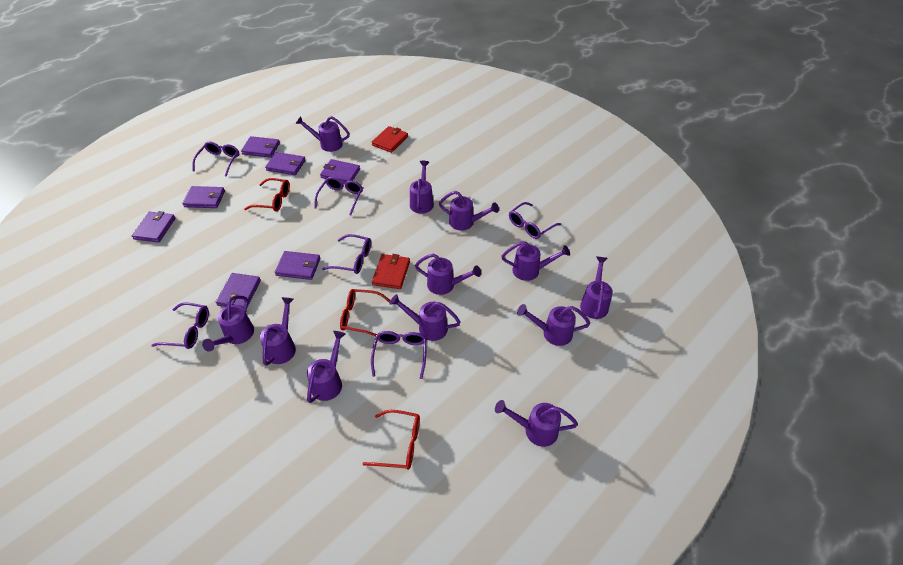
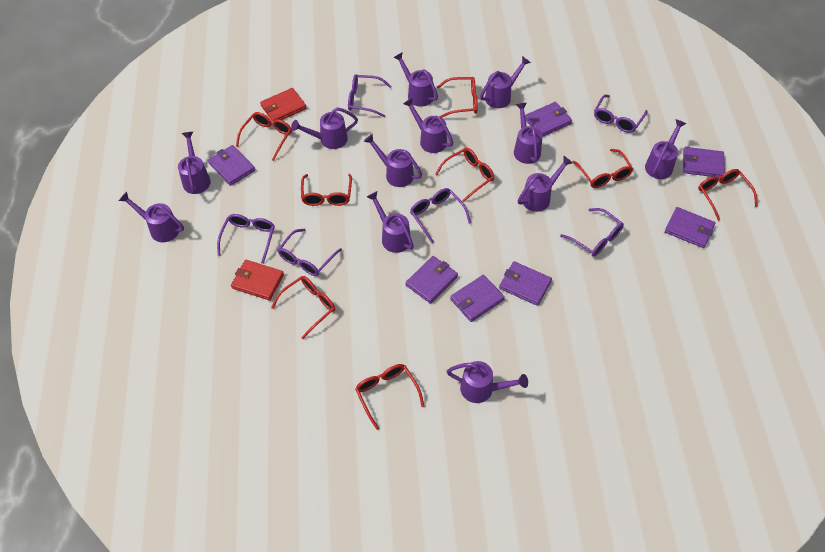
red glasses: [244,178,290,212] [340,289,391,336] [363,410,420,470] = 3 -> [236,112,292,161] [271,276,335,339] [301,174,352,206] [355,364,424,430] [435,148,494,202] [437,77,478,118] [573,149,633,188] [698,169,758,221] = 8

